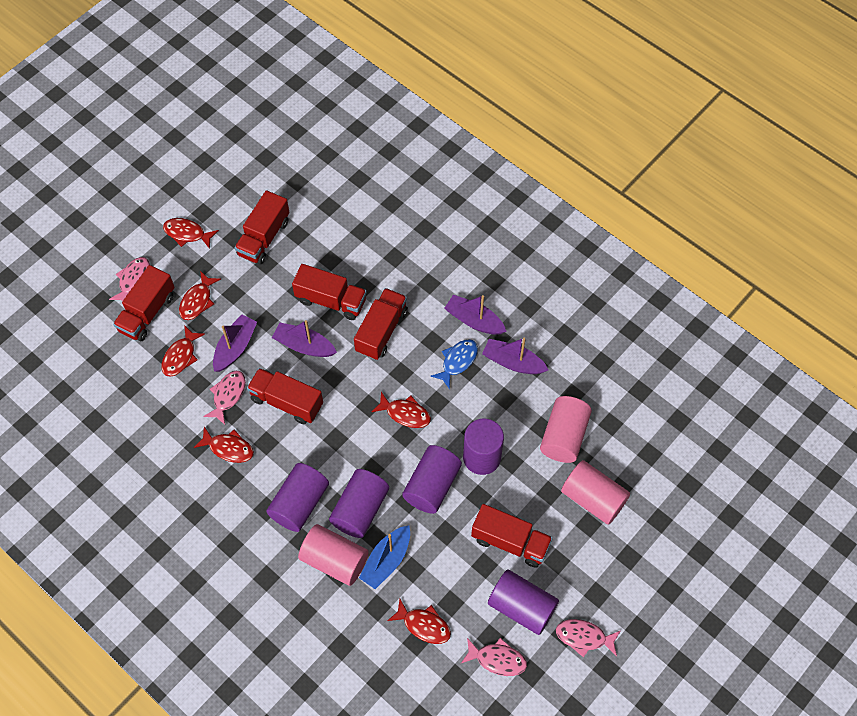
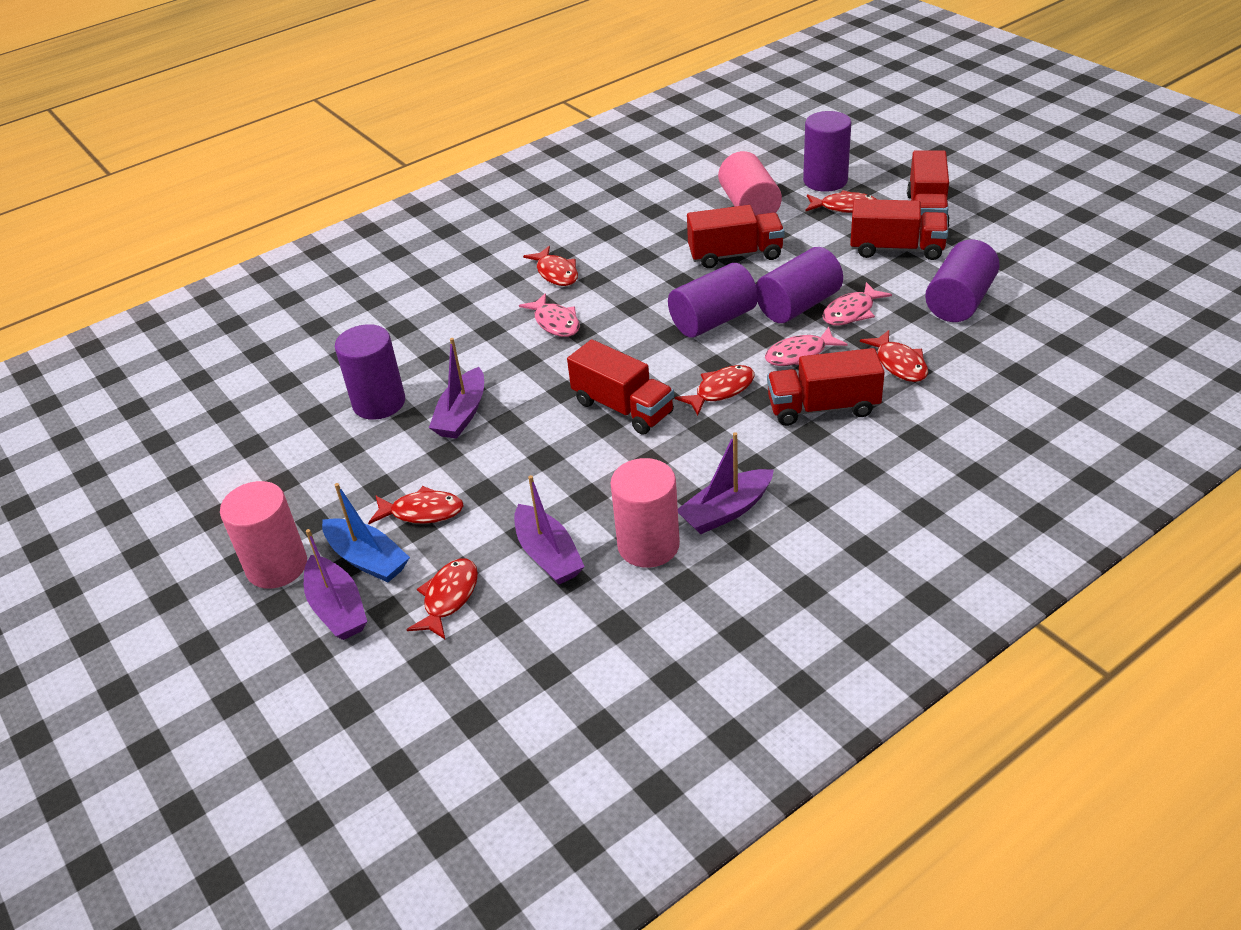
blue fish: [430,339,478,389] = 1 -> none = 0
pink fish: [109,257,150,301] [203,371,246,425] [461,638,527,676] [556,619,620,657] = 4 -> [519,293,580,337] [765,327,848,366] [822,282,892,325] = 3
red truck: [113,265,175,341] [234,190,290,264] [247,368,323,424] [292,264,367,320] [354,288,408,360] [471,504,553,568] = 6 -> [567,339,674,435] [687,205,784,268] [767,348,885,426] [850,199,948,260] [907,150,950,228] = 5

